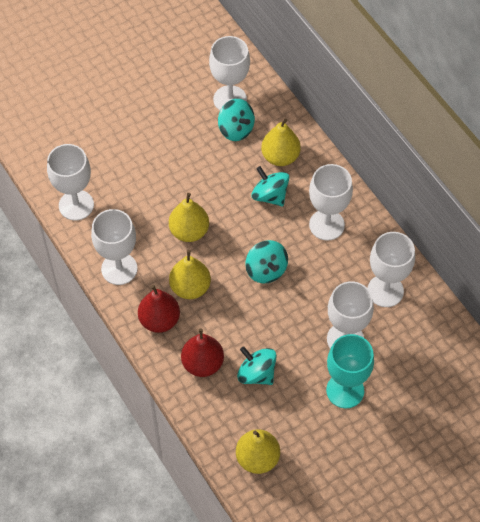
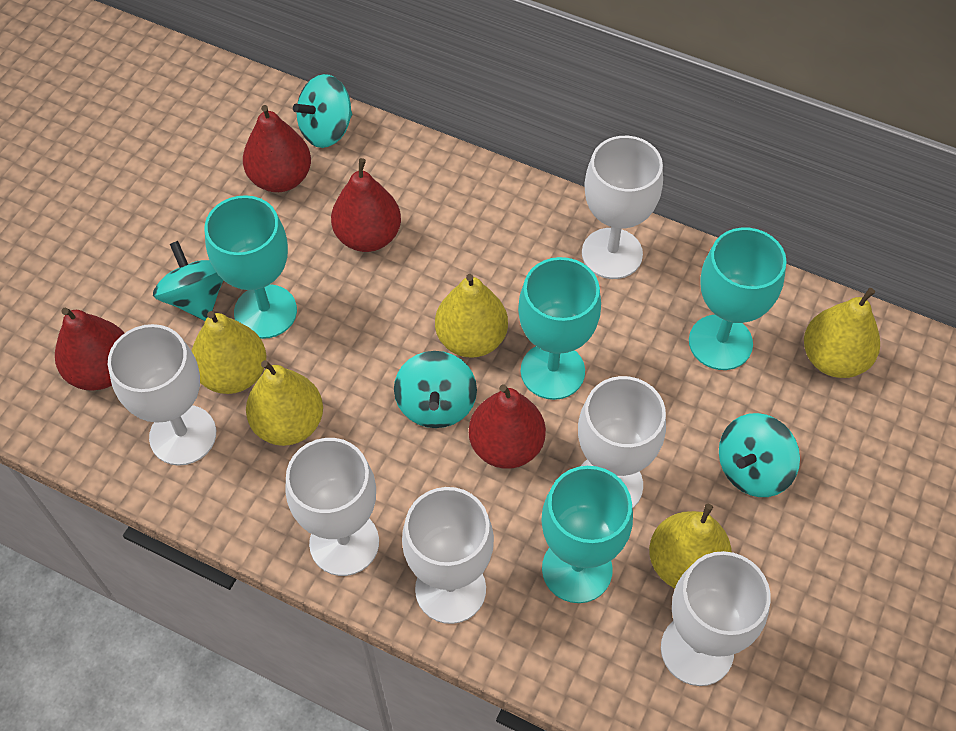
red pear: [138,285,180,333] [181,328,224,377] = 2 -> [55,308,124,391] [243,105,311,192] [331,158,401,252] [469,384,546,469] = 4
turquoise goblet: [326,334,374,408] = 1 -> [204,195,297,339] [518,257,601,400] [541,466,633,603] [689,227,787,370] = 4
yellow pear: [169,193,209,242] [169,250,211,299] [236,429,280,474] [261,118,301,166] = 4 -> [192,311,267,394] [246,360,323,446] [435,274,508,358] [649,504,732,588] [804,288,880,378] = 5

